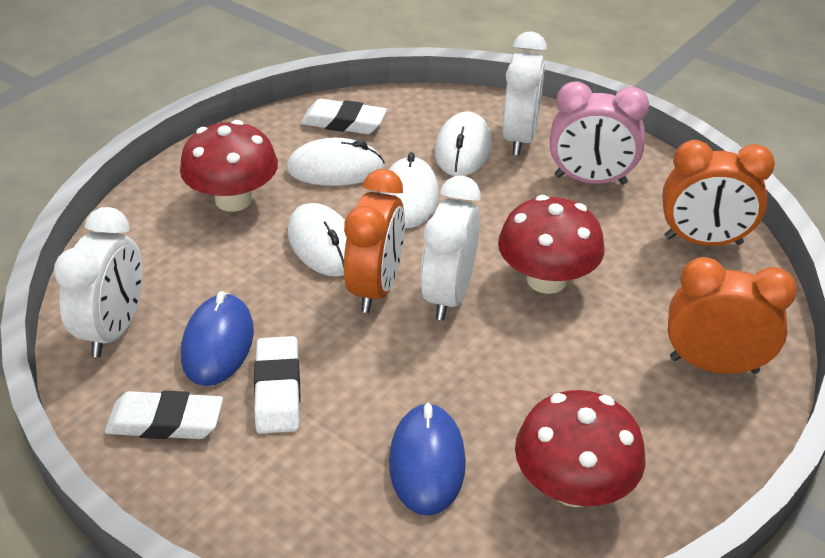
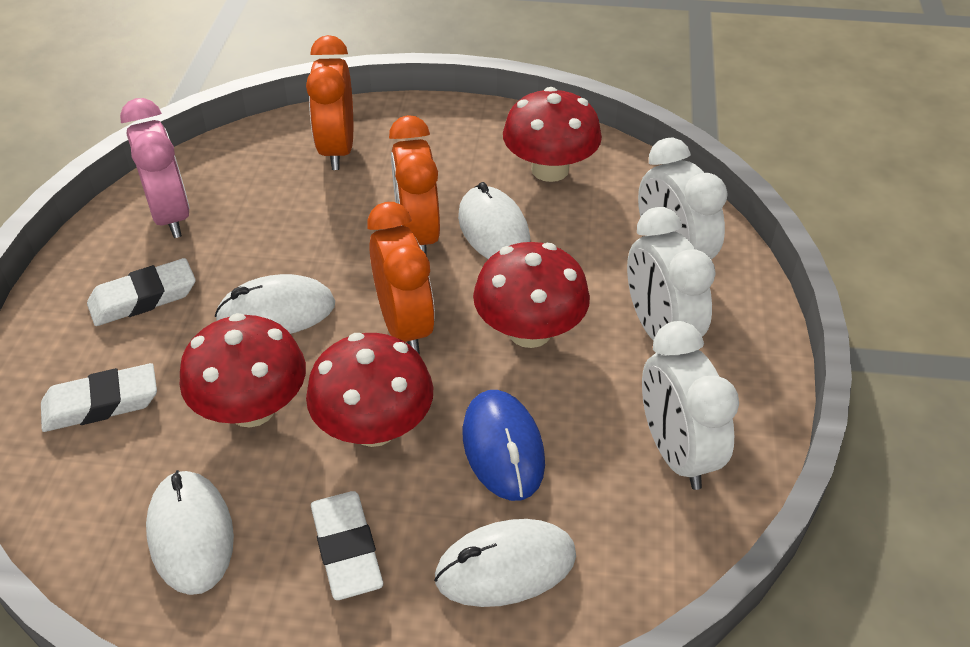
blue mouse: [181,291,254,386] [389,403,466,516] = 2 -> [463,390,545,501] = 1
red mushroom: [180,120,278,212] [498,195,605,294] [515,390,645,507] = 3 -> [179,313,306,427] [306,333,433,447] [473,242,590,348] [503,87,602,182] = 4

